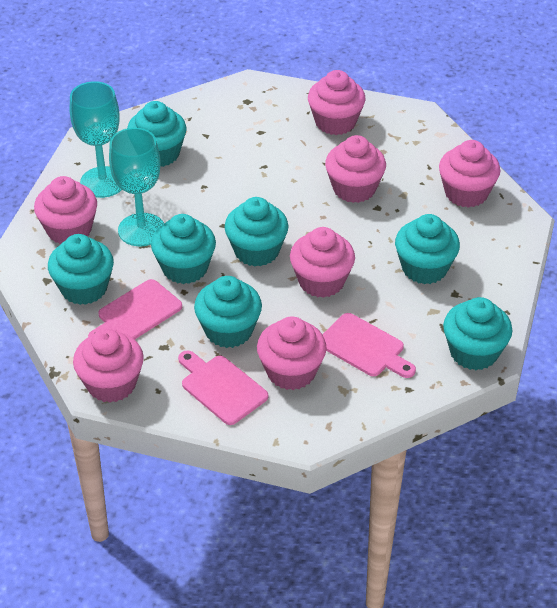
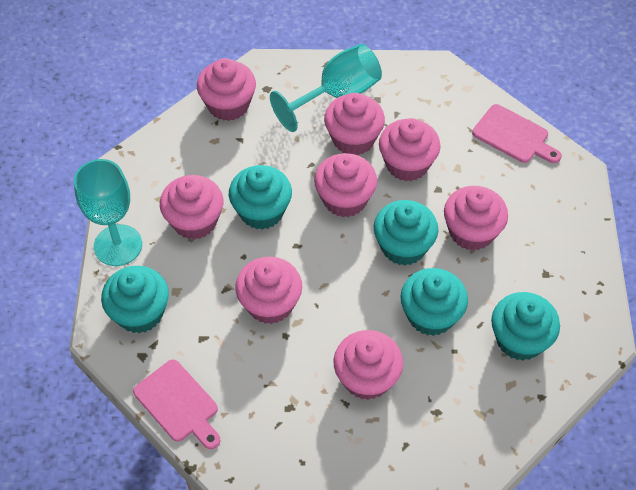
pink cupcake: [34,176,97,244] [73,329,144,403] [257,316,327,390] [290,227,355,298] [308,70,366,135] [325,135,386,203] [439,140,500,208] = 7 -> [160,175,223,240] [197,58,256,121] [235,257,302,324] [314,153,377,217] [324,93,385,155] [333,330,403,400] [379,118,441,181] [444,186,508,251] = 8
pink cutting board: [88,279,182,339] [178,350,268,425] [323,313,416,378] = 3 -> [133,359,220,449] [472,104,562,163] = 2
turquoise cupcake: [48,234,114,305] [127,101,186,167] [151,214,216,284] [194,276,262,348] [225,197,289,266] [395,214,460,284] [443,297,512,370] = 7 -> [101,266,169,333] [229,165,292,230] [374,200,438,265] [400,268,468,336] [491,292,560,361] = 5

